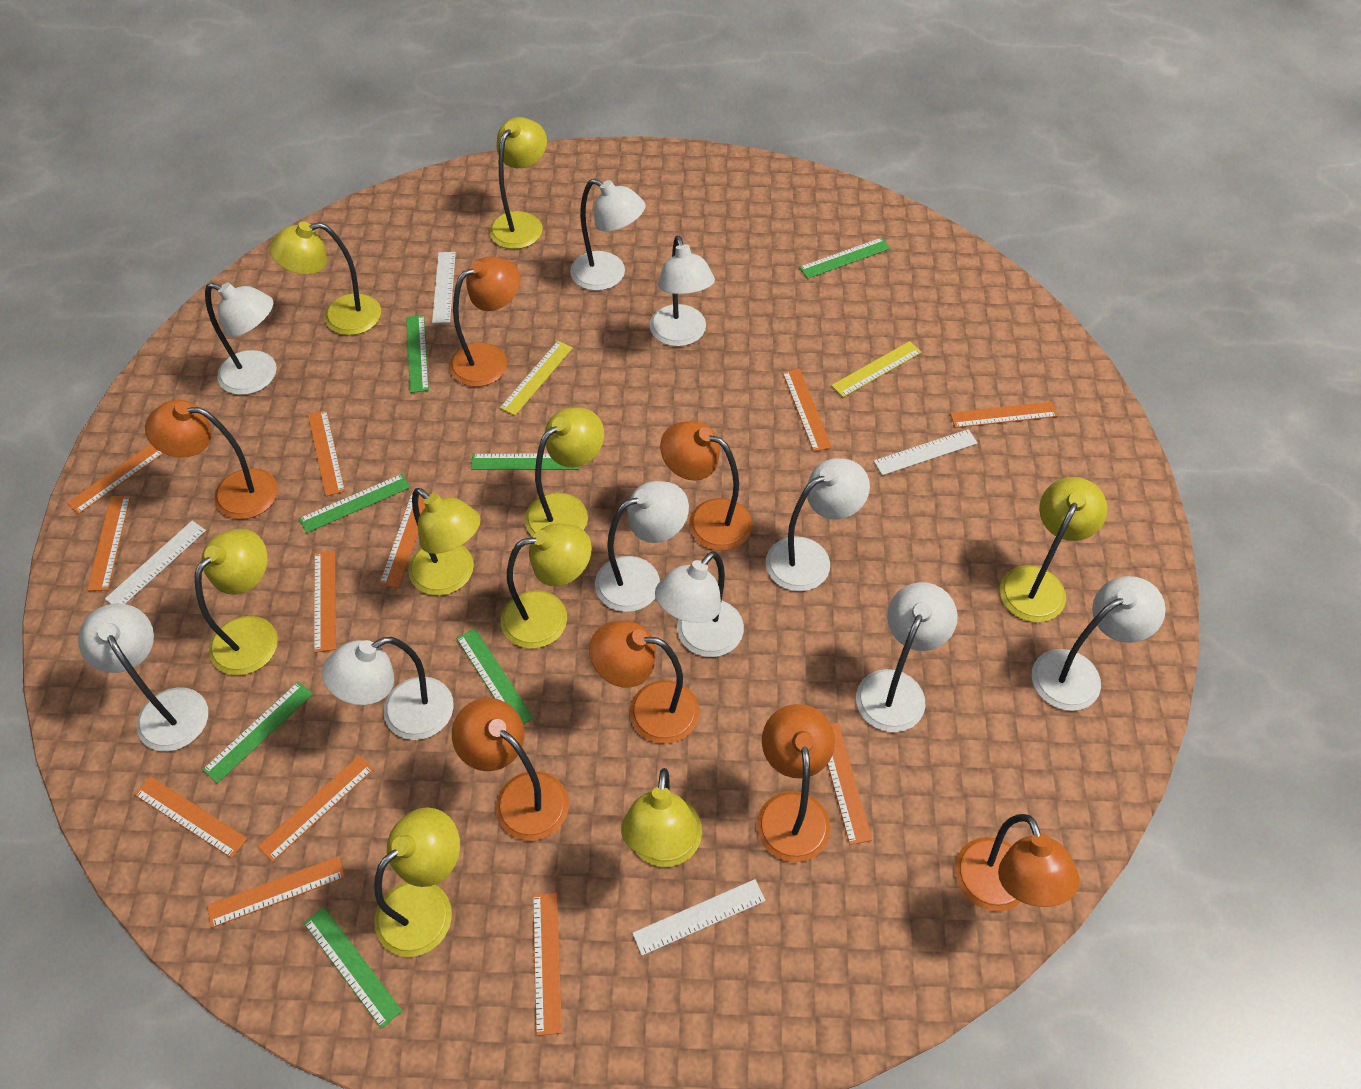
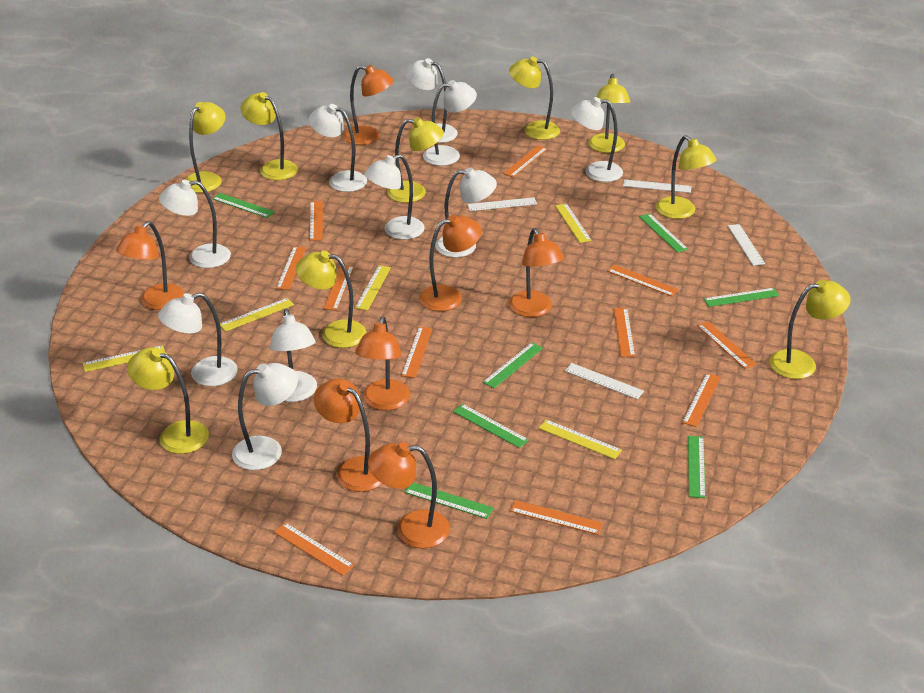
orange ruler: [67,444,164,514] [87,496,131,591] [134,776,247,858] [207,856,345,928] [258,756,374,862] [308,410,345,496] [314,550,336,653] [379,492,430,588] [533,892,562,1036] [782,369,832,452] [827,723,872,845] [950,402,1057,428] = 12 -> [274,522,354,576] [276,246,306,290] [310,201,323,241] [324,265,354,310] [401,327,433,378] [503,145,548,177] [510,500,603,535] [607,265,679,297] [614,308,635,357] [682,373,721,427] [697,321,757,369] = 11
yellow ruler: [500,341,573,416] [831,341,922,397] = 2 -> [83,345,165,372] [220,298,294,332] [355,265,391,311] [539,419,622,459] [555,203,592,243] = 5

